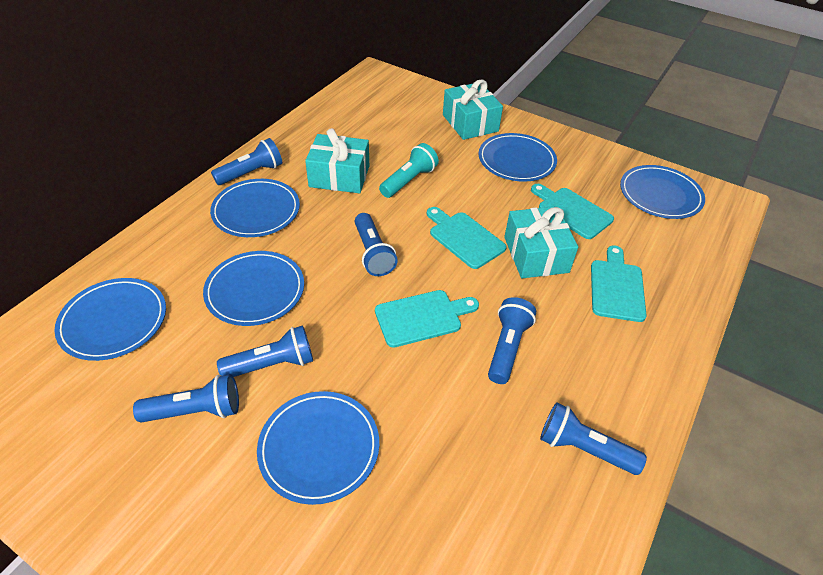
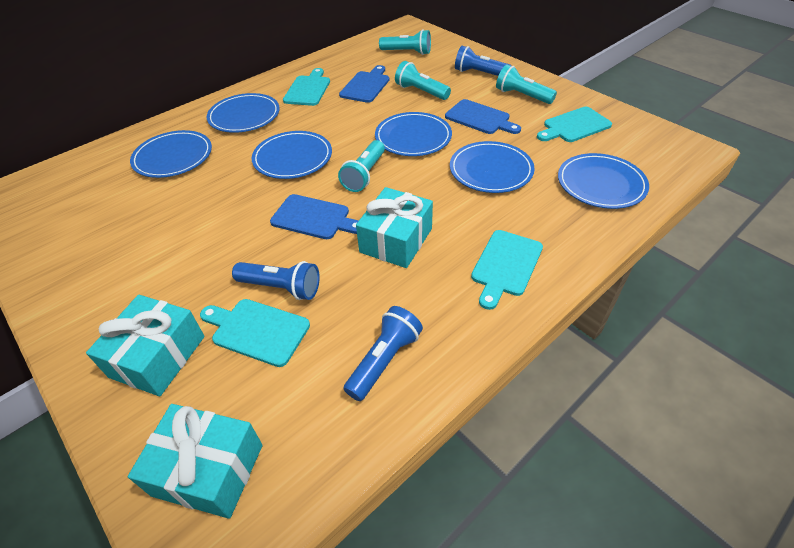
blue cutting board: none = 0 -> [270,194,359,239] [339,65,390,103] [445,99,521,134] = 3
blue flashlight: [133,374,239,423] [211,138,282,185] [217,325,313,377] [355,213,398,276] [488,297,536,384] [540,402,647,475] = 6 -> [232,261,320,300] [343,306,423,401] [455,46,511,76] = 3
turquoise flashlight: [379,143,439,198] = 1 -> [338,140,385,192] [379,30,431,55] [395,61,451,100] [496,65,557,104] = 4

